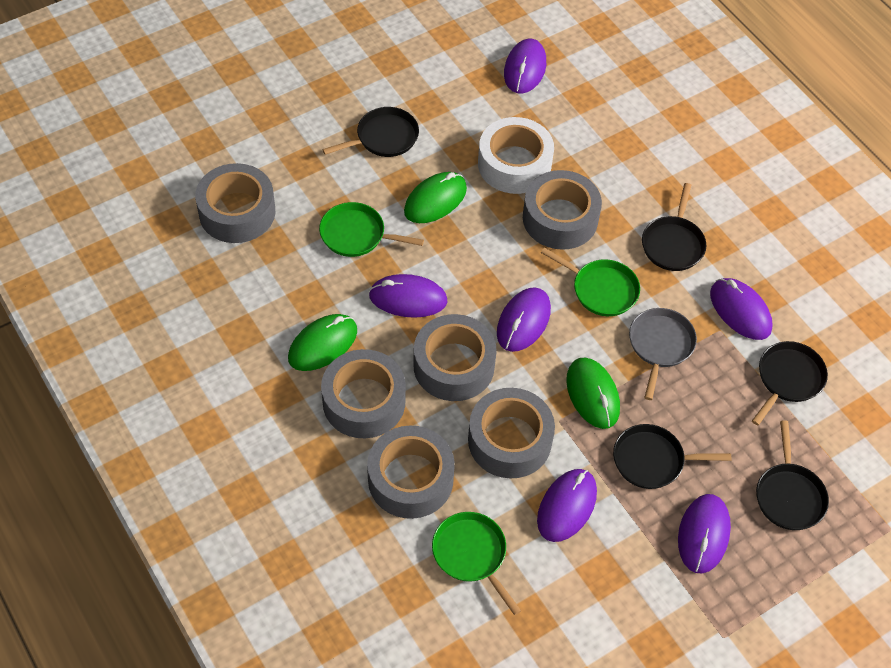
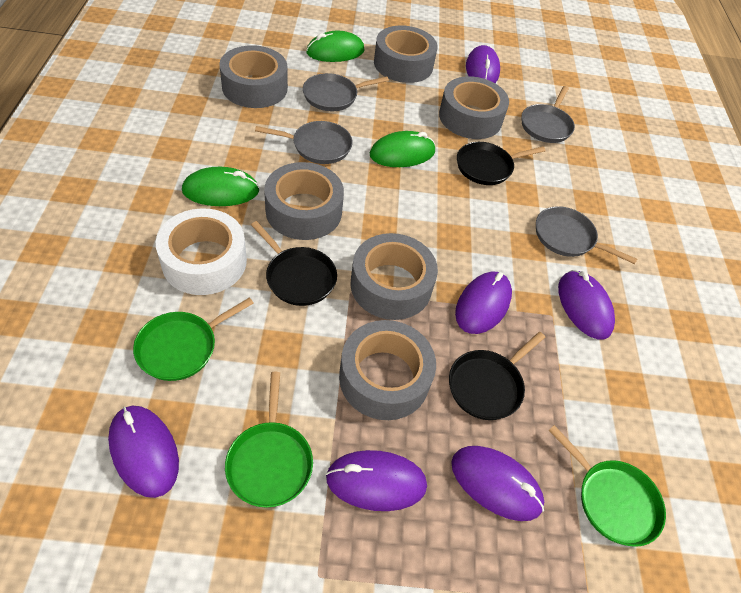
black pan: [322,107,419,157] [613,424,731,489] [642,183,706,271] [752,341,828,426] [756,420,829,530] = 5 -> [251,221,337,306] [449,332,545,420] [457,142,546,185] = 3
grey pan: [629,308,697,400] = 1 -> [255,121,353,164] [303,73,389,111] [521,86,575,143] [536,206,637,264] = 4

